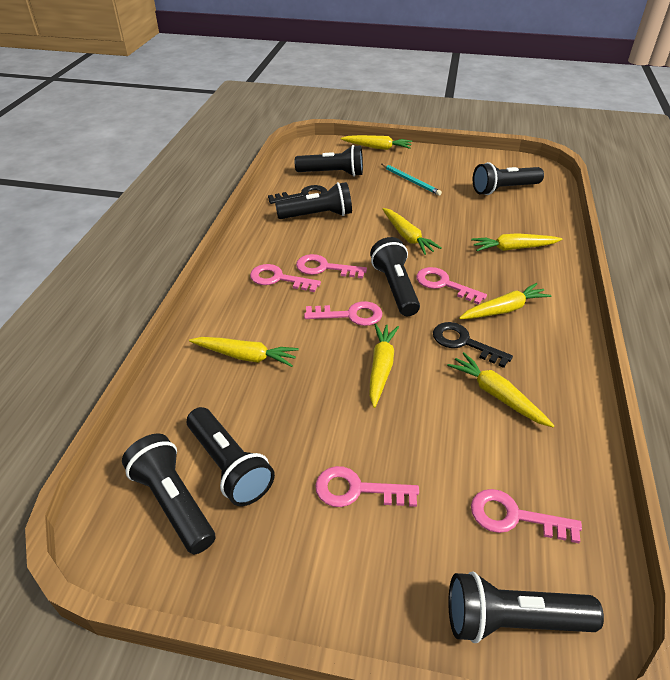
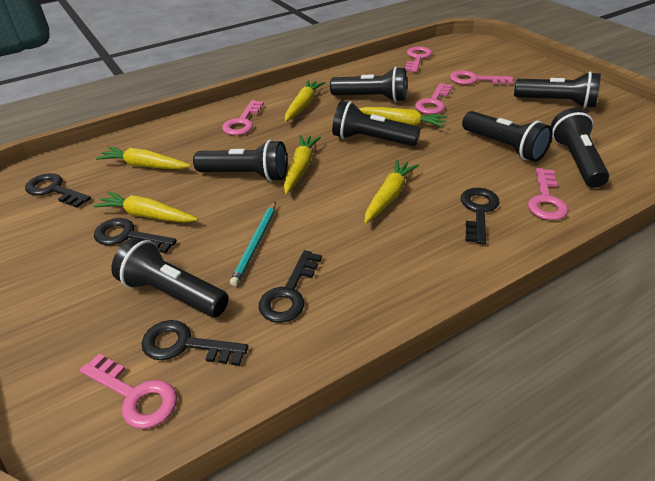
black key: [268,185,327,204] [433,322,513,368] = 2 -> [25,173,91,208] [94,218,177,253] [141,320,249,366] [259,250,322,323] [461,188,499,245] = 5
yellow carrot: [189,337,299,367] [341,135,412,150] [369,323,399,408] [382,208,442,255] [447,352,555,427] [459,283,551,319] [471,233,562,251] = 7 -> [93,192,198,222] [96,147,191,169] [284,135,321,195] [285,80,325,122] [359,107,447,128] [364,159,419,224] = 6

